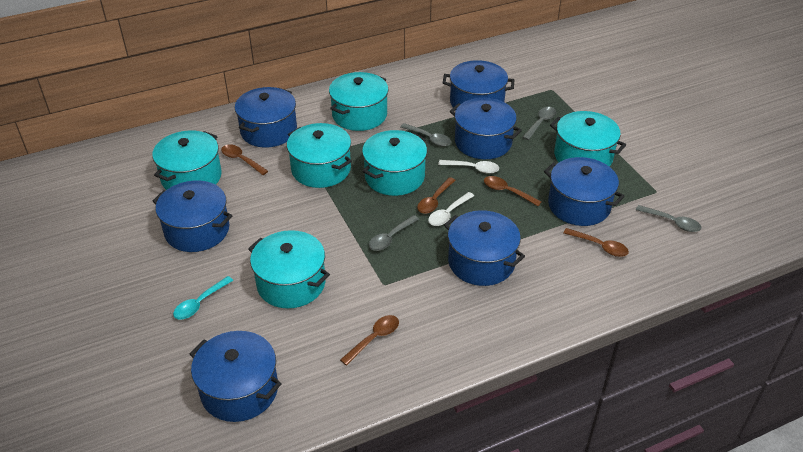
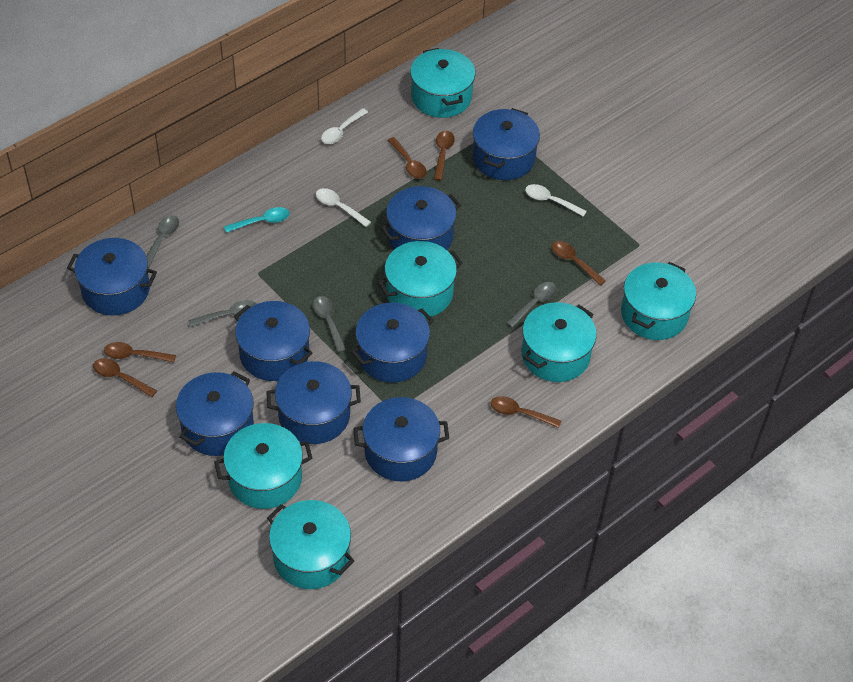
blue pot: [153,180,233,252] [190,331,282,422] [235,87,297,148] [443,60,514,108] [444,210,525,286] [450,98,522,159] [544,157,624,226] = 7 -> [67,238,157,315] [176,371,254,456] [234,301,313,381] [266,361,361,444] [351,303,434,383] [353,397,449,481] [381,186,461,250] [473,108,540,180] = 8
brown spoon: [221,144,268,175] [340,315,399,366] [417,177,456,214] [484,176,542,206] [563,228,629,257] = 5 -> [93,358,157,397] [104,342,176,363] [388,137,427,179] [434,131,455,181] [491,396,561,428] [552,241,606,286] = 6
white spoon: [428,192,474,226] [438,160,499,174] = 2 -> [316,188,371,227] [321,108,368,144] [525,184,587,217] = 3

